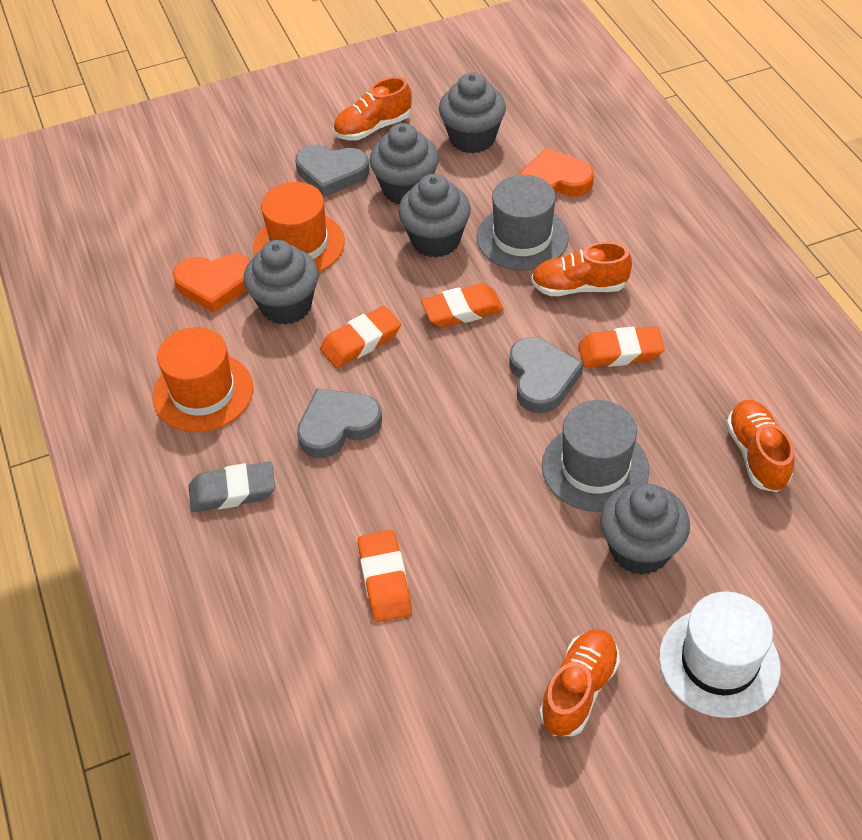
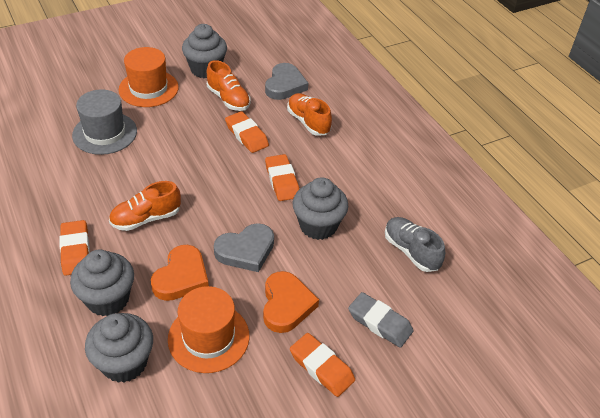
grey cupcake: [244,240,319,325] [369,123,439,204] [398,174,471,258] [439,72,506,153] [600,483,690,575] = 5 -> [70,250,134,316] [85,313,153,383] [182,24,227,78] [293,177,348,240] = 4
grey hat: [477,175,569,270] [542,400,649,512] = 2 -> [72,89,137,155] = 1
grey heart: [295,144,369,197] [297,388,382,458] [509,337,583,413] = 3 -> [214,223,274,272] [265,63,308,100] = 2
grey shoe: none = 0 -> [385,217,445,272] = 1
orange shoe: [333,77,412,140] [531,242,632,296] [539,629,620,736] [726,400,795,492] = 4 -> [109,181,181,231] [207,60,251,111] [287,93,332,136] = 3
white hat: [659,591,781,718] = 1 -> none = 0

